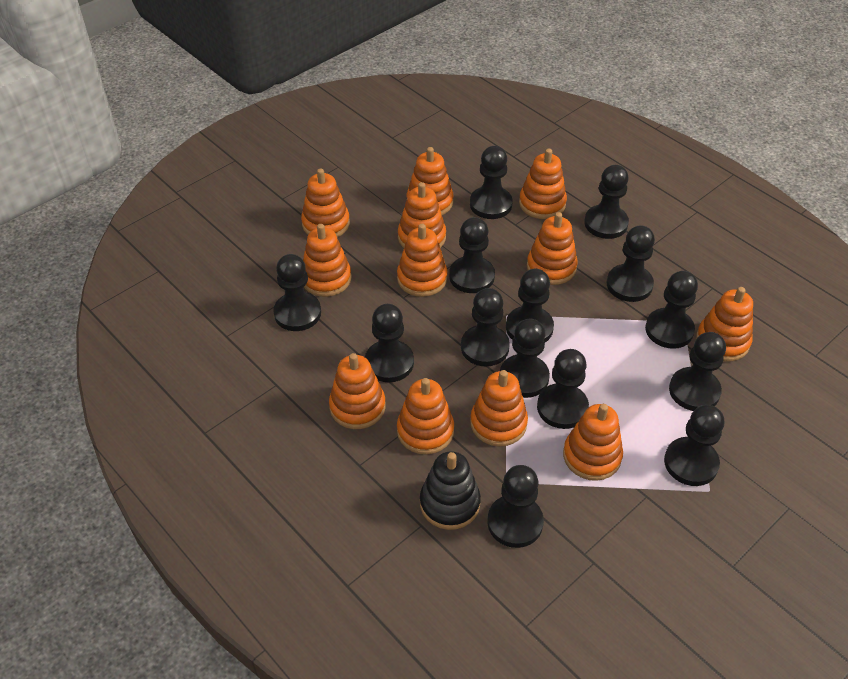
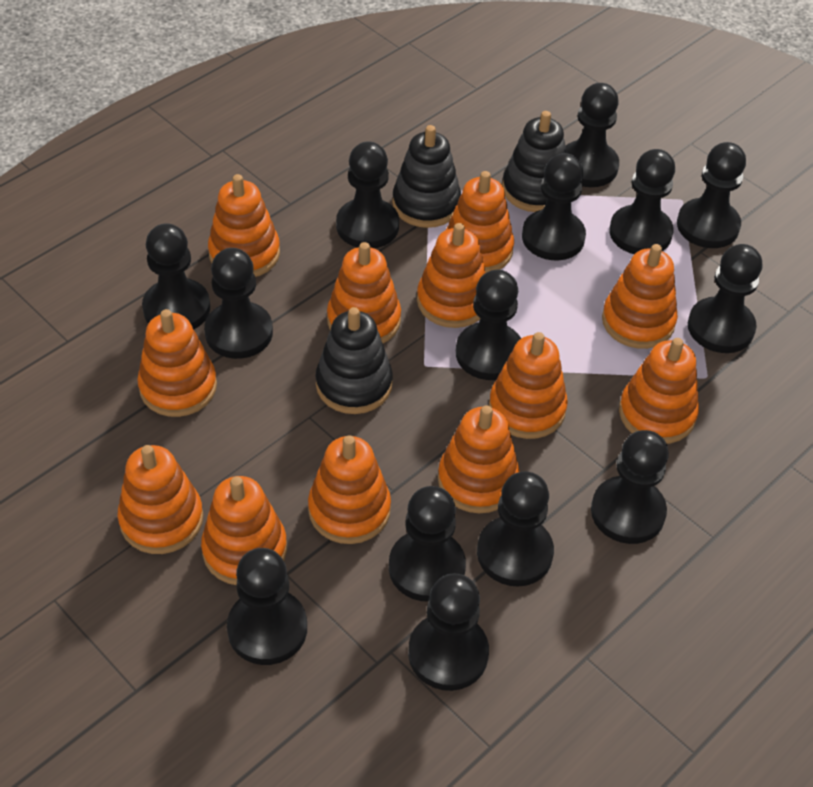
black stacking toy: [420,451,481,530] = 1 -> [315,307,393,414] [392,125,461,228] [502,111,566,212] = 3

